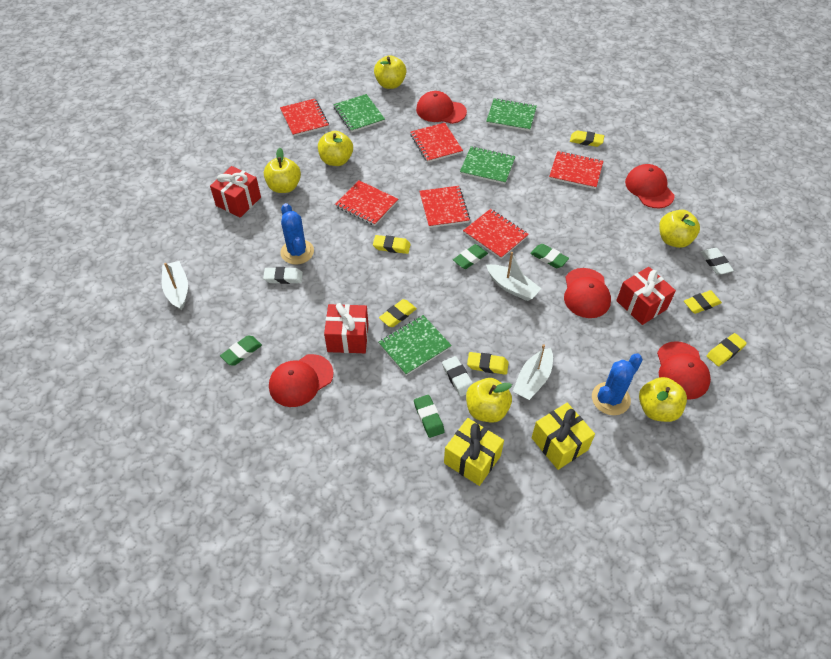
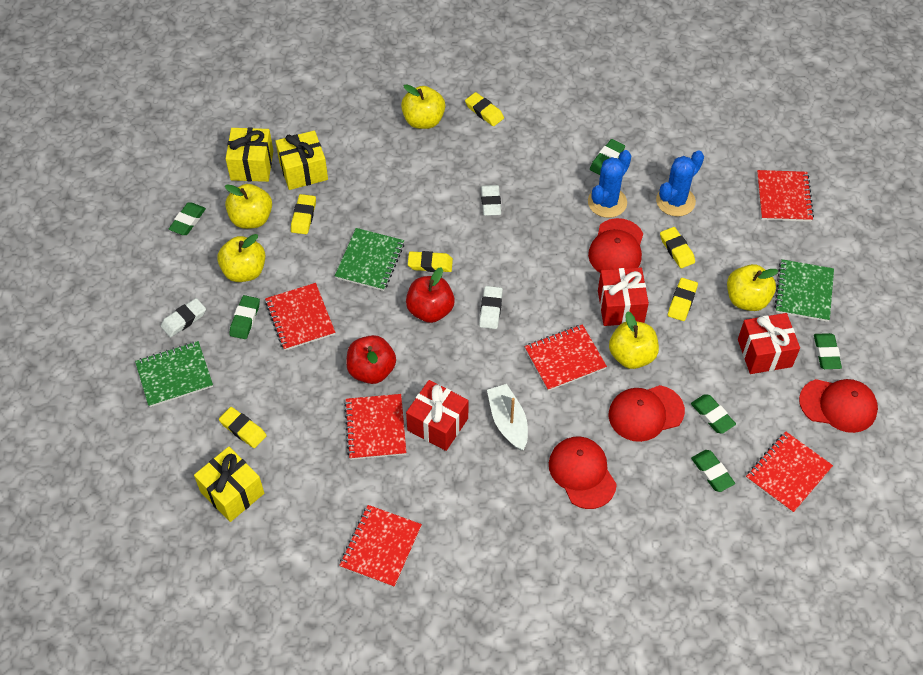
green eraser: [220,336,262,366] [414,395,445,438] [453,244,488,269] [530,244,569,268] = 4 -> [169,202,206,235] [229,295,260,339] [590,139,625,175] [691,394,736,434] [691,450,735,492] [814,333,842,369] = 6
green notebook: [333,94,385,132] [379,315,452,376] [460,146,516,184] [486,98,537,131] = 4 -> [135,341,213,407] [335,228,404,291] [774,259,834,322] = 3
red apple: none = 0 -> [346,335,396,384] [406,267,455,323] = 2
red cap: [269,354,334,407] [416,91,467,124] [564,268,611,318] [625,164,675,208] [657,341,711,400] = 5 -> [549,437,617,509] [588,218,643,273] [609,385,685,442] [799,379,878,433] = 4
white boat: [162,261,188,310] [486,252,541,301] [513,344,553,400] = 3 -> [487,384,528,450] = 1
yellow apple: [264,148,301,193] [318,131,353,166] [374,55,406,89] [466,378,512,423] [639,377,687,422] [659,210,700,248] = 6 -> [217,234,265,282] [225,184,272,229] [401,84,445,129] [609,311,659,369] [727,264,778,311] = 5
yellow gift: [444,418,504,486] [532,403,595,470] = 2 -> [194,447,264,522] [226,128,273,182] [275,130,328,190] = 3

